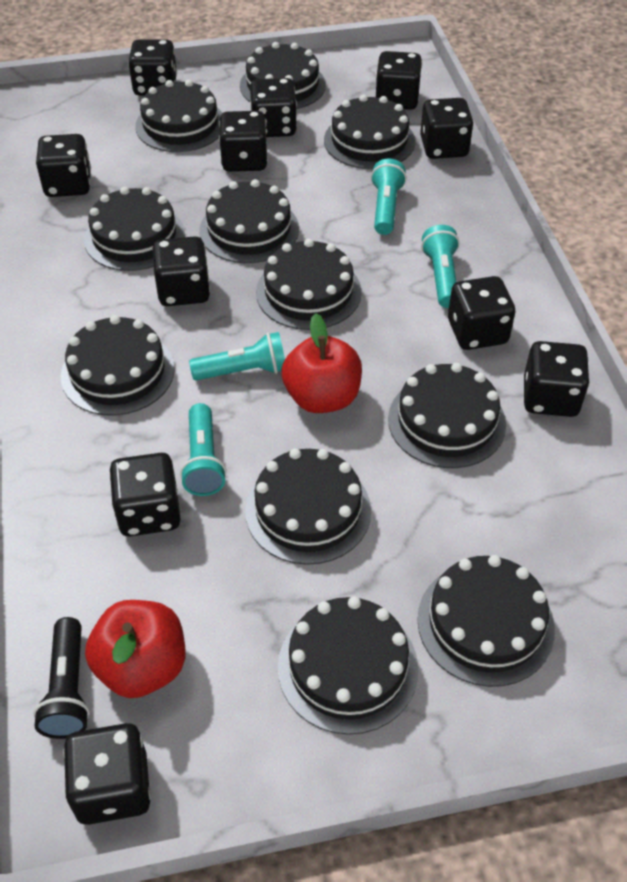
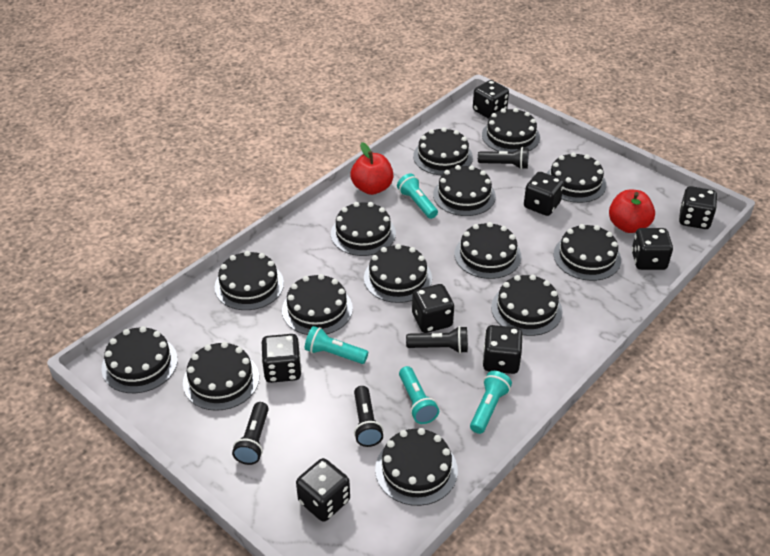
black cake: [61,315,175,416] [84,187,185,271] [135,80,222,152] [199,179,299,263] [240,42,326,109] [245,448,371,565] [256,239,362,330] [278,596,418,735] [324,94,415,169] [388,363,506,468] [417,555,555,687] = 11 -> [102,326,178,393] [183,342,259,411] [215,251,284,310] [282,274,353,335] [331,202,396,256] [364,244,432,303] [375,428,458,506] [413,127,473,175] [433,165,496,216] [455,222,521,279] [482,108,540,152] [491,274,563,336] [546,152,607,203] [553,224,621,281] = 14
black dice: [36,134,91,197] [63,723,151,825] [109,453,181,537] [128,39,177,96] [152,236,210,306] [219,111,268,172] [250,78,297,137] [375,51,422,110] [420,98,474,159] [448,276,515,350] [524,341,590,417] = 11 -> [262,334,302,383] [296,458,350,522] [412,284,454,333] [473,80,509,119] [482,325,523,374] [524,172,564,216] [632,228,673,270] [679,186,717,229] = 8
black flashlight: [33,617,90,739] = 1 -> [232,402,269,465] [354,386,383,447] [406,326,468,353] [478,147,529,169] = 4

